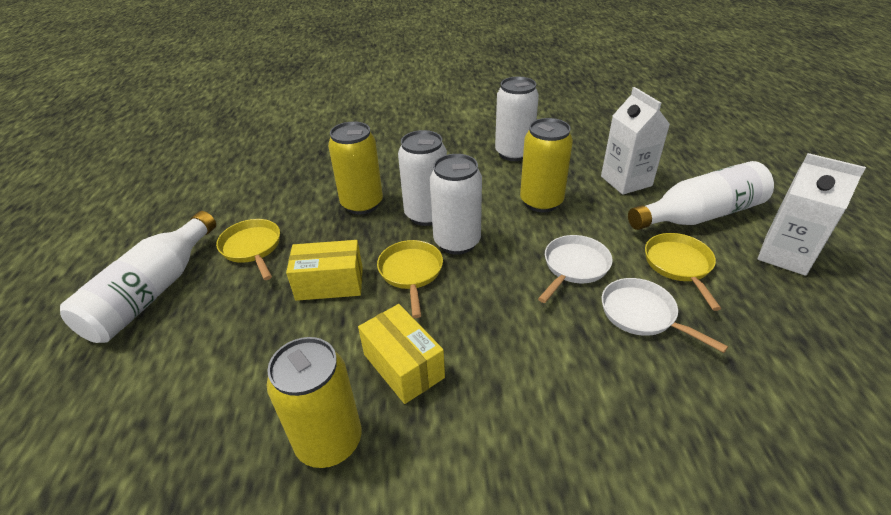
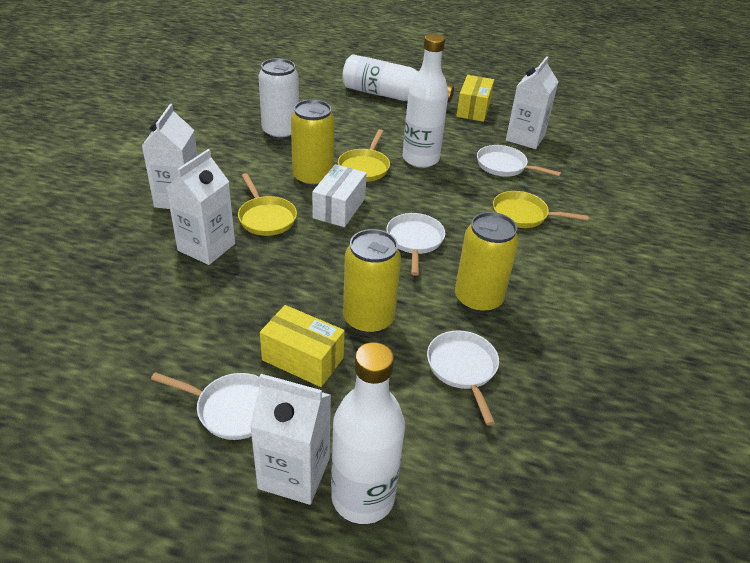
white bottle: [60,211,216,343] [628,161,774,230] = 2 -> [331,342,405,524] [342,54,454,102] [403,34,449,168] = 3
white box: none = 0 -> [312,164,367,227] = 1
white can: [398,130,447,226] [430,154,482,255] [495,77,539,161] = 3 -> [259,58,299,140] = 1
white carton: [601,87,670,195] [757,153,866,276] = 2 -> [142,104,198,209] [166,149,235,265] [250,374,331,505] [506,56,558,149] = 4
white pan: [538,235,613,303] [602,278,728,353] = 2 -> [151,372,260,440] [386,213,445,276] [427,331,499,426] [477,145,561,177] = 4

